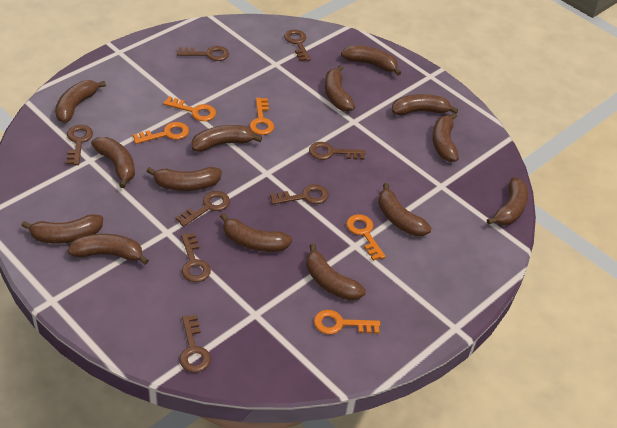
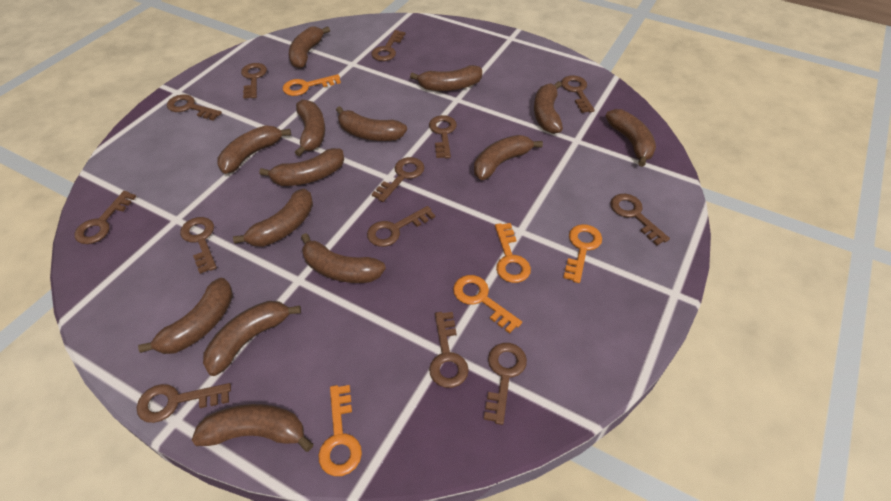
brown key: [66,125,93,165] [176,191,230,227] [177,46,229,61] [179,315,211,372] [181,233,211,282] [270,184,329,205] [284,30,311,61] [309,142,365,160] = 8 -> [75,191,137,244] [137,383,231,423] [167,94,222,121] [180,217,217,274] [241,63,267,99] [367,206,435,247] [372,30,405,61] [372,157,424,202] [429,115,457,158] [429,312,469,388] [484,343,527,425] [561,75,595,113] [610,194,670,245] = 13

